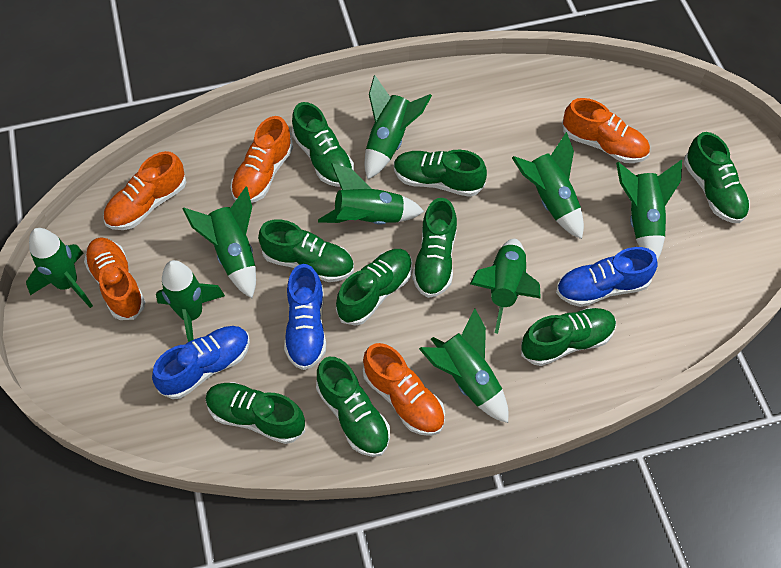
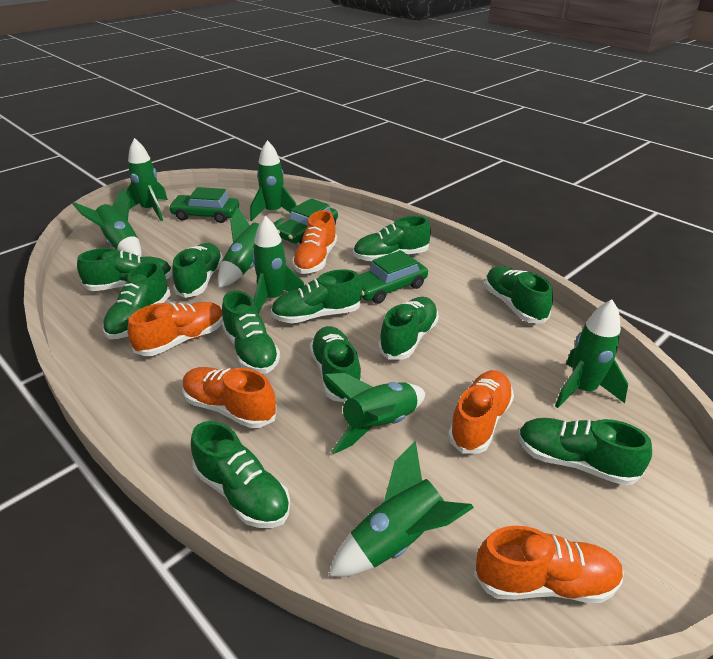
blue shoe: [152,326,250,399] [284,264,326,370] [556,247,658,307] = 3 -> none = 0
green car: none = 0 -> [169,187,239,223] [277,198,338,244] [359,250,428,304] = 3
green rocket: [26,228,93,308] [156,260,225,342] [183,187,256,298] [318,163,425,225] [365,75,432,180] [419,308,508,423] [470,239,541,334] [512,132,584,239] [616,160,682,260] = 9 -> [72,188,142,257] [126,138,168,221] [218,207,283,288] [250,140,297,222] [252,216,304,314] [323,373,425,454] [328,441,474,577] [555,299,628,408] = 8
green shoe: [206,382,305,444] [258,219,354,282] [292,102,354,187] [316,357,390,457] [336,249,412,326] [394,150,487,197] [412,198,457,298] [521,308,616,366] [684,132,750,223] = 9 -> [77,248,172,291] [102,262,171,339] [172,243,223,298] [191,421,290,528] [222,291,280,374] [271,270,362,323] [310,326,361,402] [353,216,431,261] [378,297,439,359] [485,266,553,323] [518,418,652,485] = 11

